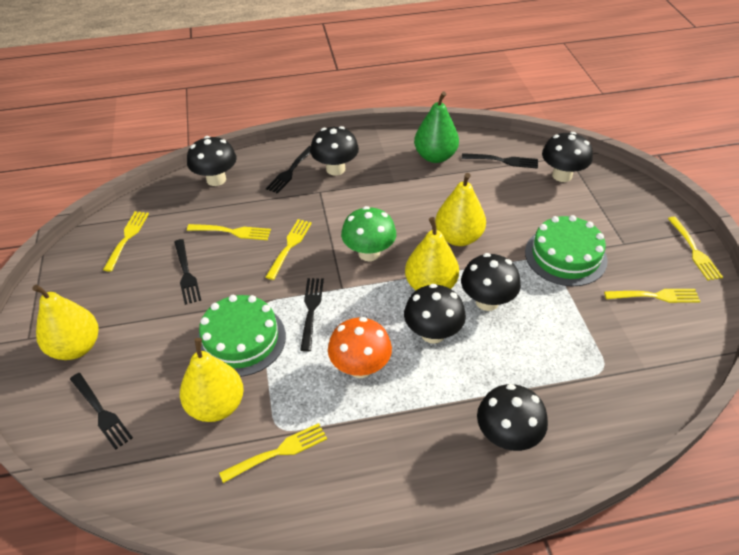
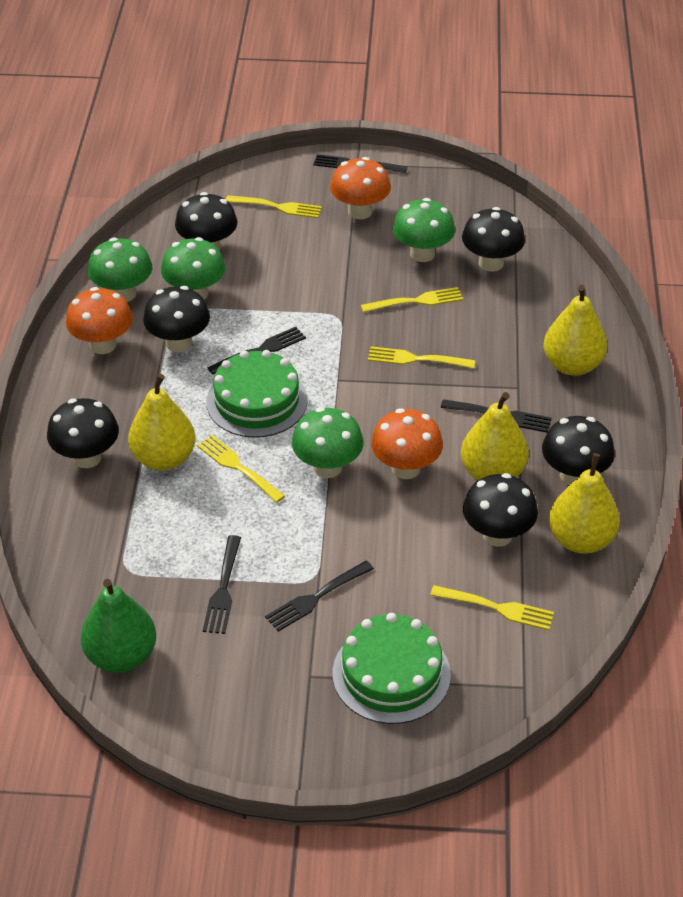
green mushroom: [341,206,396,261] = 1 -> [88,238,152,302] [161,237,225,300] [292,407,363,478] [392,198,455,262] = 4
orange mushroom: [328,317,392,378] = 1 -> [66,287,133,354] [330,157,391,219] [371,408,443,479] = 3
yellow fork: [103,211,149,272] [187,224,271,240] [219,423,327,483] [266,219,312,280] [604,289,700,303] [668,217,723,280] = 6 -> [197,435,285,503] [226,195,322,218] [361,287,463,313] [368,346,475,369] [430,585,554,630] = 5

